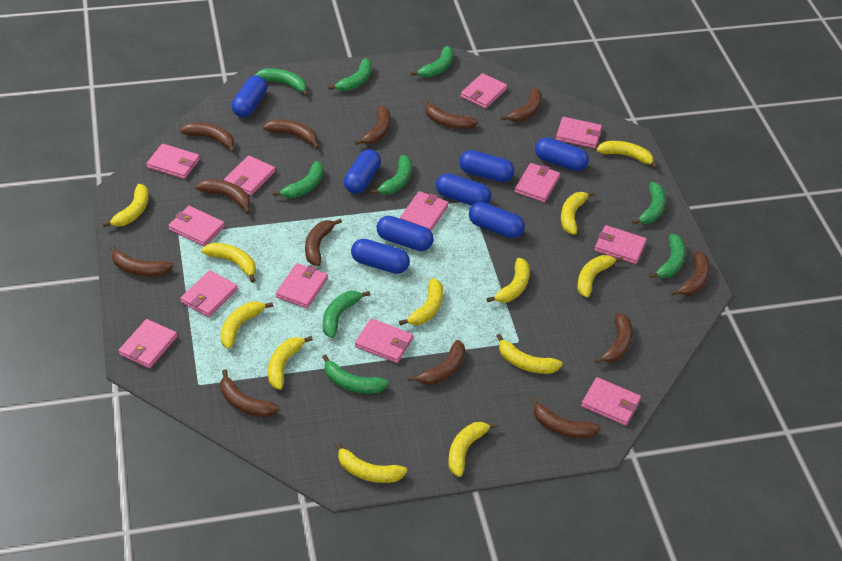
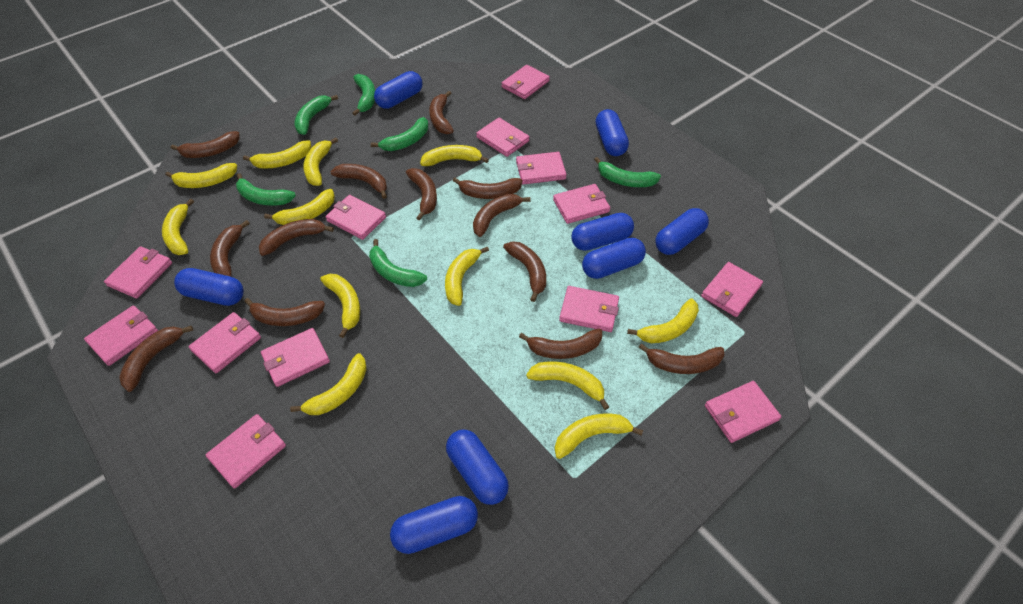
green banana: [255,68,308,96] [273,161,324,198] [322,354,389,394] [323,291,370,338] [328,58,372,91] [370,155,412,195] [411,46,454,78] [632,182,666,225] [649,234,686,279] = 9 -> [236,173,296,206] [295,95,338,135] [352,74,375,116] [369,239,427,287] [371,117,428,151] [594,157,661,187] = 6

